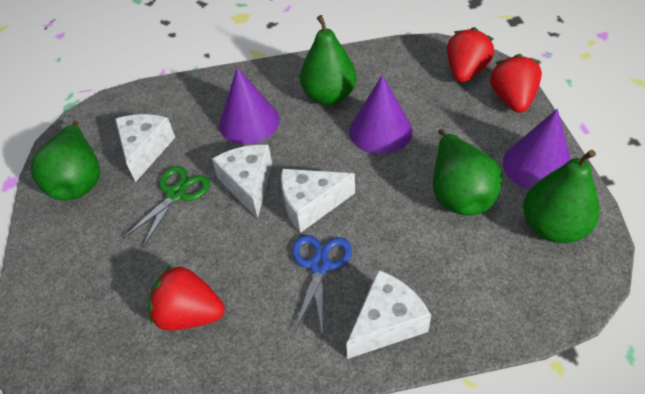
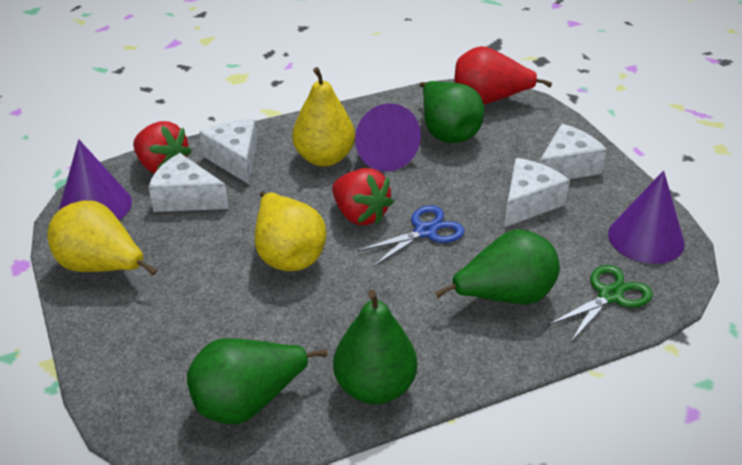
red pear: none = 0 -> [454,46,552,105] = 1
red strawberry: [148,264,225,331] [447,27,494,82] [490,54,542,113] = 3 -> [133,121,192,174] [332,168,394,225] = 2
yellow pear: none = 0 -> [47,201,157,275] [255,191,326,271] [292,67,355,167] = 3

